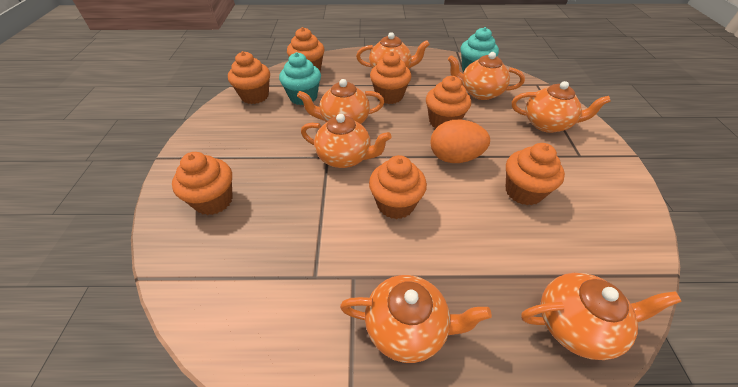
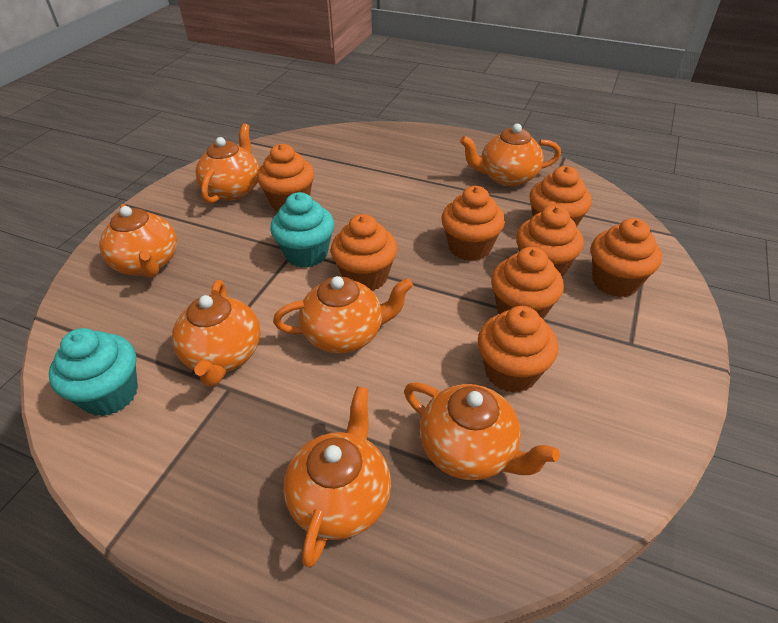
orange cupcake: [172,152,233,215] [228,51,270,104] [287,27,324,71] [369,155,427,219] [370,51,411,104] [426,76,471,128] [506,143,565,205] = 7 -> [257,144,314,211] [331,214,398,291] [442,186,505,261] [478,306,558,393] [491,247,564,319] [516,205,584,277] [529,166,592,227] [591,218,662,297] = 8
orange egg: [430,119,490,163] = 1 -> none = 0

